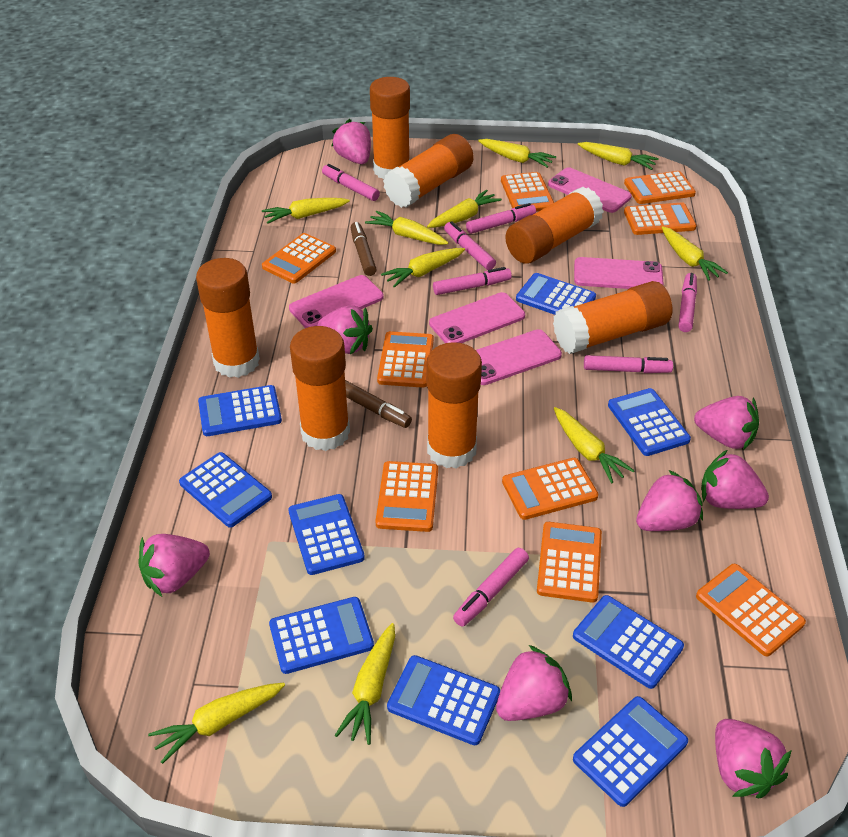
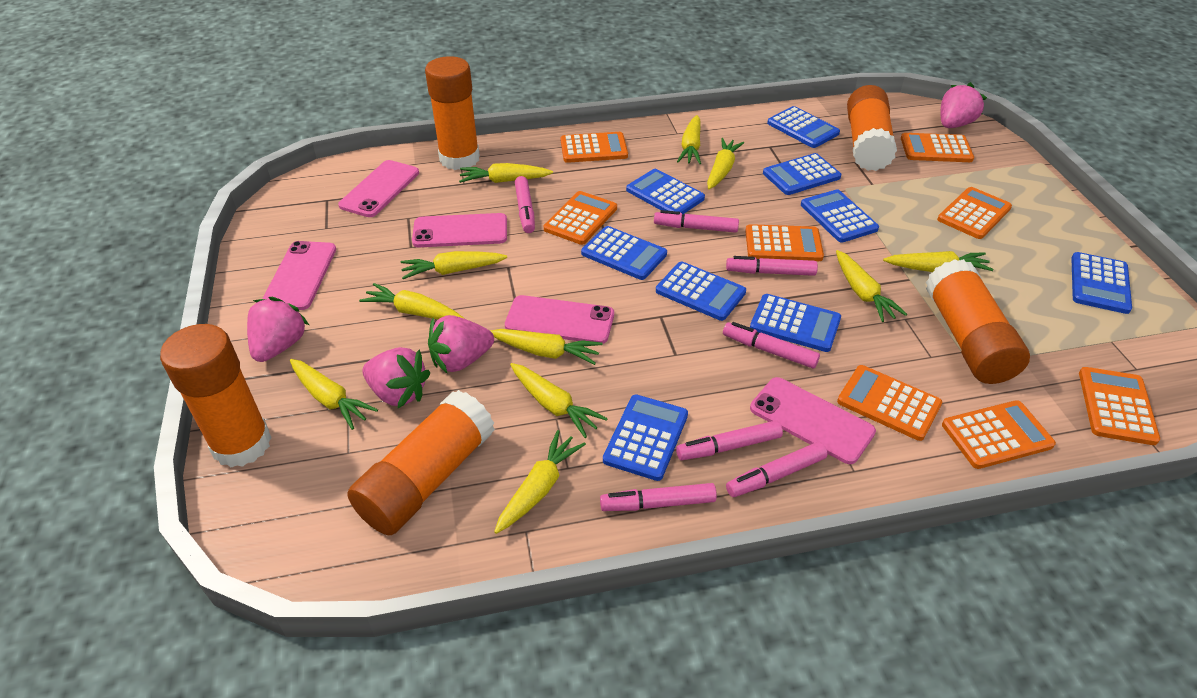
brown marker: [345,380,412,428] [351,222,377,276] = 2 -> none = 0
orange calculator: [262,233,336,283] [376,461,438,532] [377,331,434,388] [501,172,554,212] [502,458,598,520] [537,522,602,603] [624,171,696,204] [624,202,697,235] [696,564,806,656] = 9 -> [544,191,617,245] [561,132,628,163] [745,224,824,261] [837,365,942,441] [901,133,974,162] [937,187,1012,239] [942,400,1056,469] [1079,367,1160,445] = 8
orange glue stick: [196,258,260,378] [290,326,350,451] [370,77,410,179] [383,134,474,208] [426,342,482,468] [505,187,604,263] [553,281,672,354] = 7 -> [160,324,272,467] [347,390,495,535] [425,56,480,170] [847,85,897,171] [926,259,1030,384] = 5
pink strawberry: [139,534,210,597] [317,305,373,354] [332,119,371,164] [496,645,572,721] [636,470,703,531] [694,396,759,450] [701,450,769,509] [715,719,792,798] = 8 -> [247,297,309,362] [362,347,430,408] [428,315,494,373] [941,82,987,128] = 4
yellow carrot: [148,683,285,764] [262,198,350,224] [335,623,395,745] [365,211,448,245] [381,248,465,288] [427,190,502,228] [478,139,556,168] [554,407,635,484] [578,142,659,170] [661,226,728,281] = 10 -> [290,359,378,430] [359,283,465,319] [401,251,507,279] [459,163,553,183] [491,329,603,365] [494,430,586,534] [510,363,608,438] [677,115,701,164] [707,138,744,189] [836,250,907,322] [883,251,994,272] = 11

